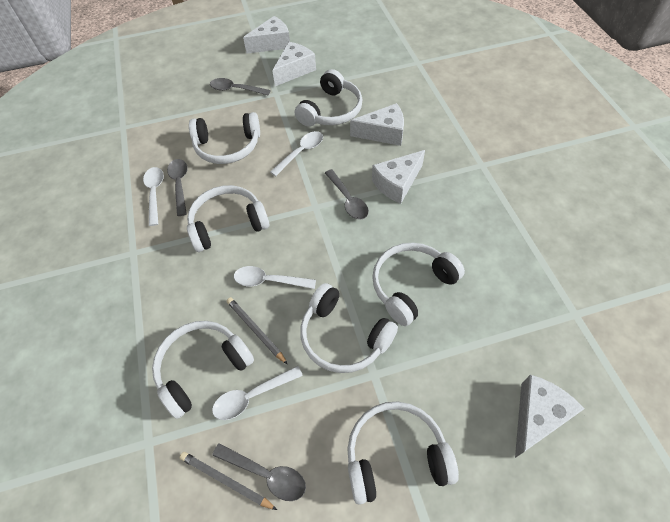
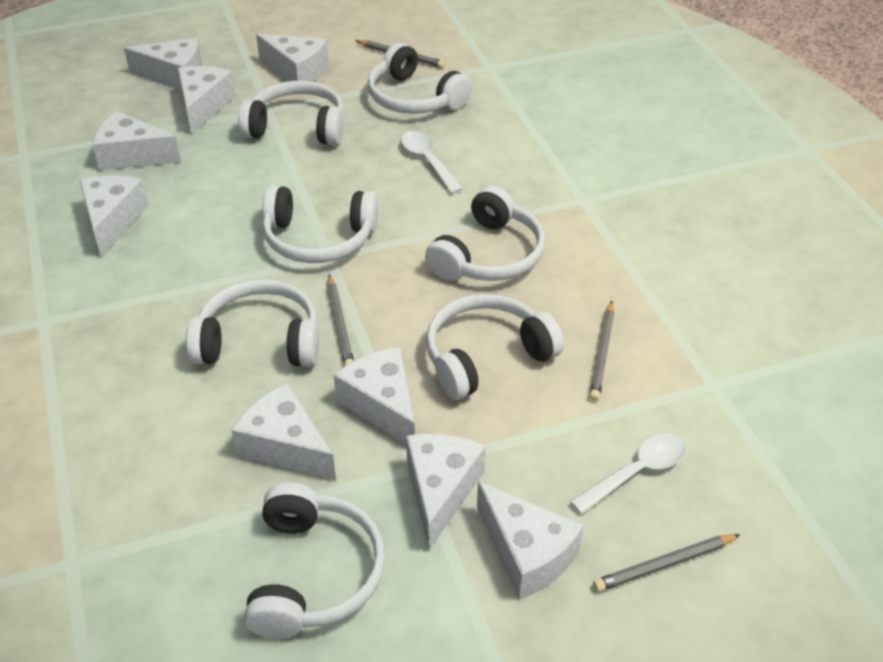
grey pencil: [180,452,277,510] [227,297,288,365] = 2 -> [327,274,354,366] [355,40,445,68] [589,301,614,401] [593,534,741,592] = 4
grey spoon: [167,159,188,216] [210,78,271,95] [212,443,306,501] [325,169,369,220] = 4 -> none = 0
white cheese: [243,16,290,53] [272,42,316,86] [350,103,404,146] [372,150,425,204] [515,375,584,458] = 5 -> [79,175,149,256] [92,111,181,171] [124,38,202,90] [178,66,236,134] [231,383,336,481] [256,34,329,82] [334,347,415,444] [406,434,486,550] [477,482,584,600] = 9
white spoon: [143,167,164,226] [212,366,303,420] [234,266,316,289] [270,131,323,176] = 4 -> [401,131,463,194] [570,433,686,514] = 2

